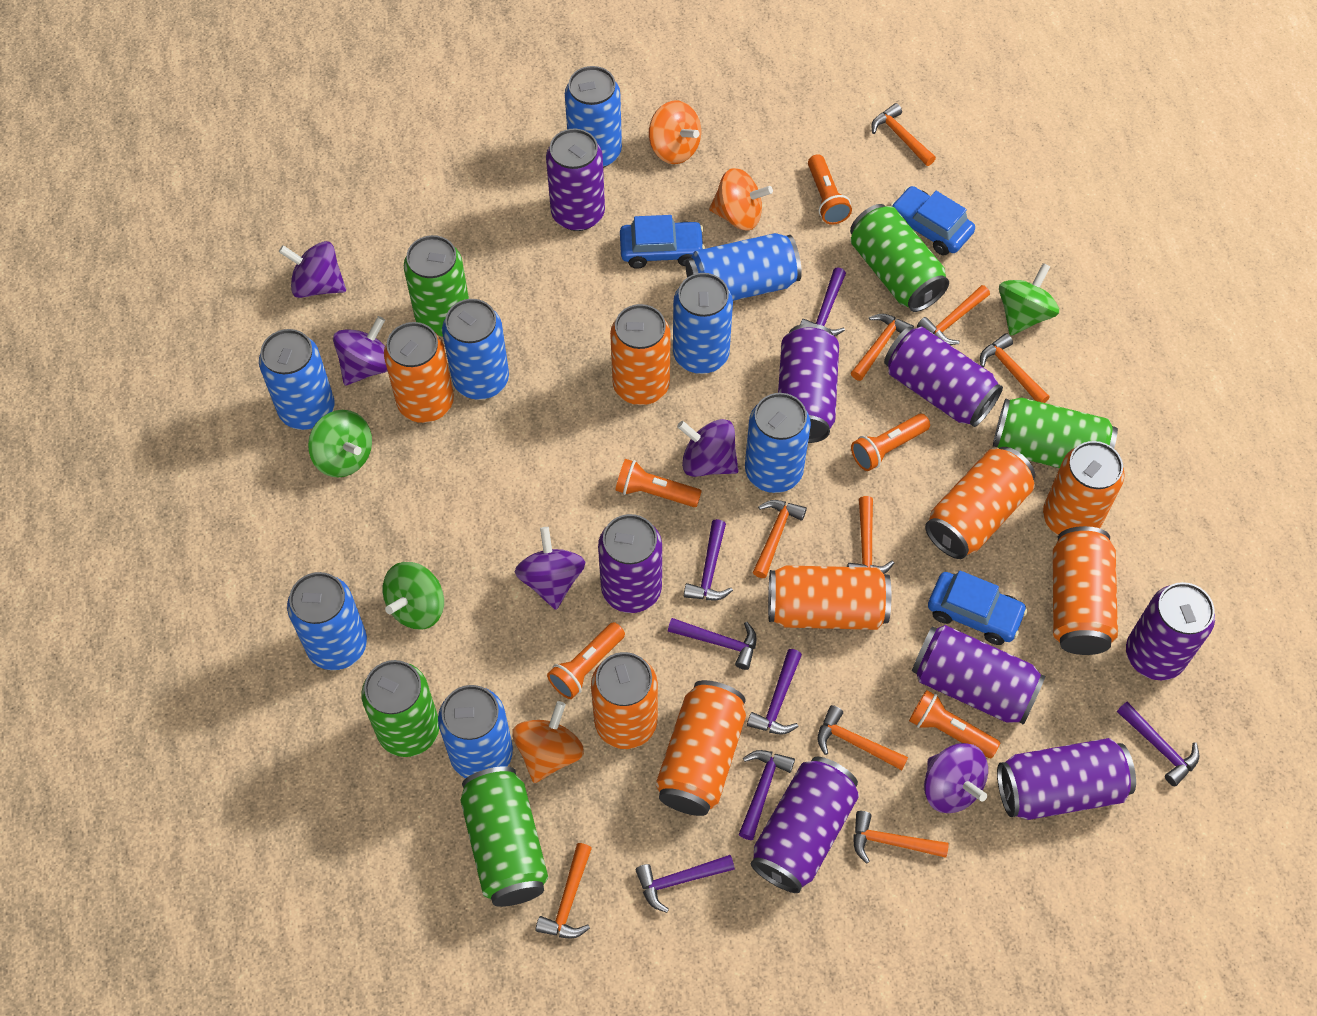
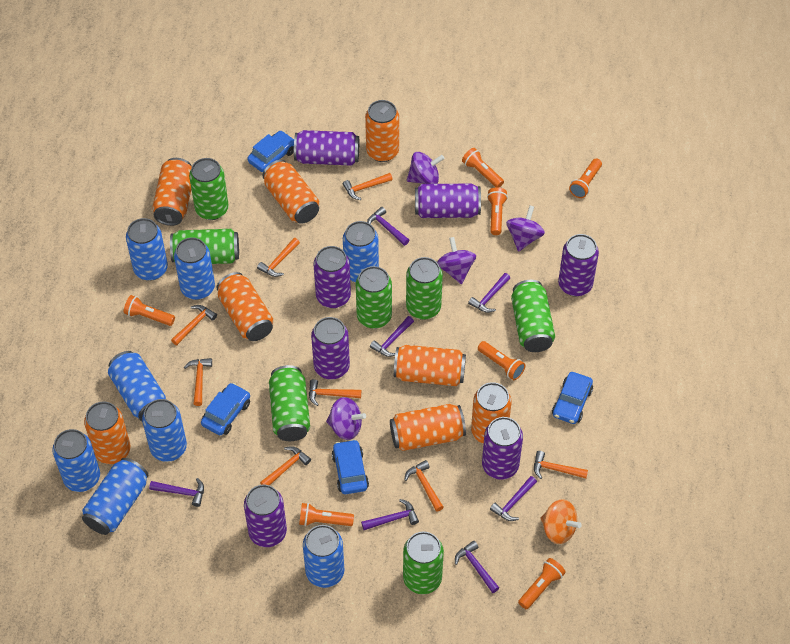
blue car: [620,215,705,269] [890,186,975,255] [928,571,1028,645] = 3 -> [201,383,250,435] [247,131,294,172] [332,439,369,494] [552,372,593,424] = 4
green can: [361,660,439,757] [404,235,469,337] [460,766,548,907] [850,204,949,312] [993,397,1118,468] = 5 -> [170,229,239,264] [189,158,229,220] [269,365,310,441] [356,266,392,329] [403,532,444,594] [406,257,443,320] [511,280,555,352] = 7
green spinning top: [308,410,372,477] [383,562,444,630] [999,263,1059,336] = 3 -> none = 0
orange flashlight: [547,622,625,699] [615,459,702,507] [808,154,852,225] [851,414,930,471] [909,690,1000,758] = 5 -> [124,295,175,326] [299,503,354,526] [462,148,504,188] [478,341,525,380] [487,187,508,235] [518,558,566,610] [569,158,602,198] = 7
orange hammer: [535,843,592,939] [753,500,807,578] [818,705,908,770] [847,496,894,574] [851,313,914,381] [853,811,949,864] [871,103,936,166] [917,285,990,345] [980,333,1050,403] = 9 -> [171,305,217,345] [184,358,212,406] [257,238,300,277] [260,446,311,485] [309,379,361,406] [343,173,393,200] [404,460,444,512] [534,451,588,479] = 8
orange spinning top: [512,701,584,783] [649,101,701,164] [709,168,773,231] = 3 -> [540,499,582,544] = 1
purple can: [546,128,605,231] [598,514,662,613] [751,757,859,893] [778,323,839,443] [884,326,1003,427] [912,625,1046,725] [997,738,1136,820] [1126,582,1215,681] = 8 -> [244,485,287,547] [294,130,359,166] [311,317,350,380] [314,246,351,308] [415,183,481,218] [482,417,523,480] [558,234,599,296] = 7
purple spinning top: [279,241,346,298] [333,316,388,385] [515,527,585,610] [677,419,739,477] [924,743,988,813] = 5 -> [326,397,366,440] [407,152,444,184] [437,237,476,284] [506,205,545,252] = 4

